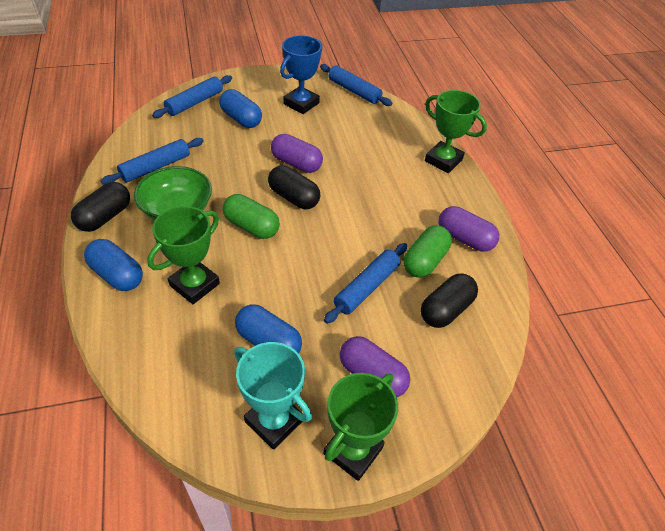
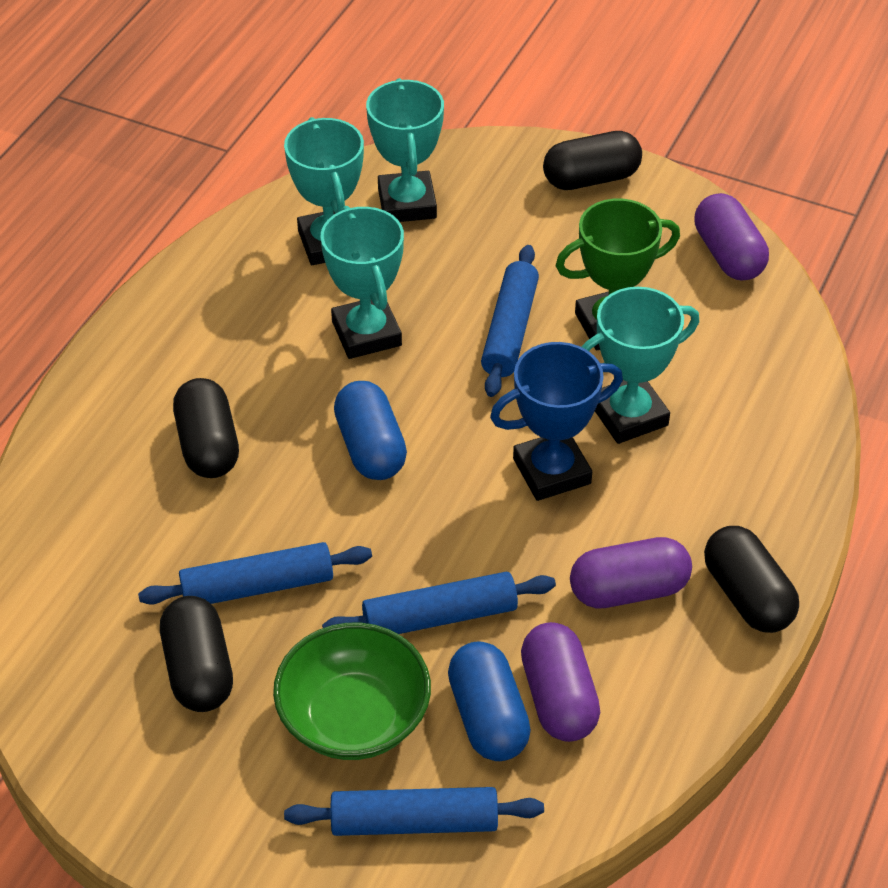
black capsule: [71,182,130,232] [268,165,320,209] [421,273,478,328] = 3 -> [160,596,233,712] [173,378,239,478] [543,131,642,190] [704,526,799,633] = 4
blue capsule: [84,239,143,291] [219,89,262,128] [235,304,302,354] = 3 -> [334,381,407,480] [448,641,531,761] = 2
green capsule: [223,194,280,239] [403,225,452,278] = 2 -> none = 0
green trophy: [147,206,220,304] [324,373,398,481] [425,90,487,173] = 3 -> [556,199,680,350] = 1
turquoise trophy: [234,342,312,450] = 1 -> [284,117,364,265] [320,206,404,359] [366,78,444,222] [582,287,699,444] = 4

